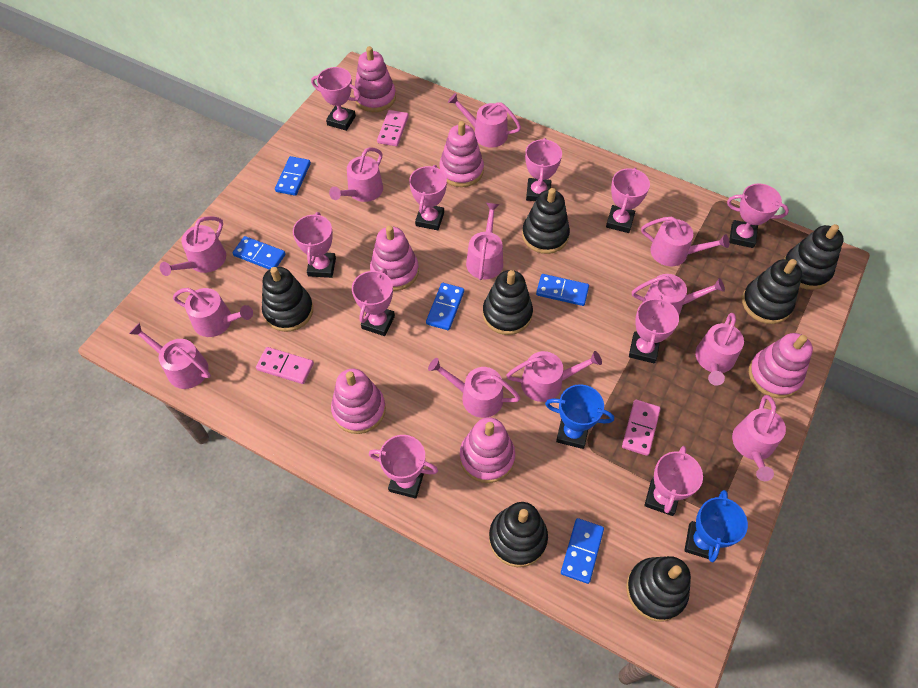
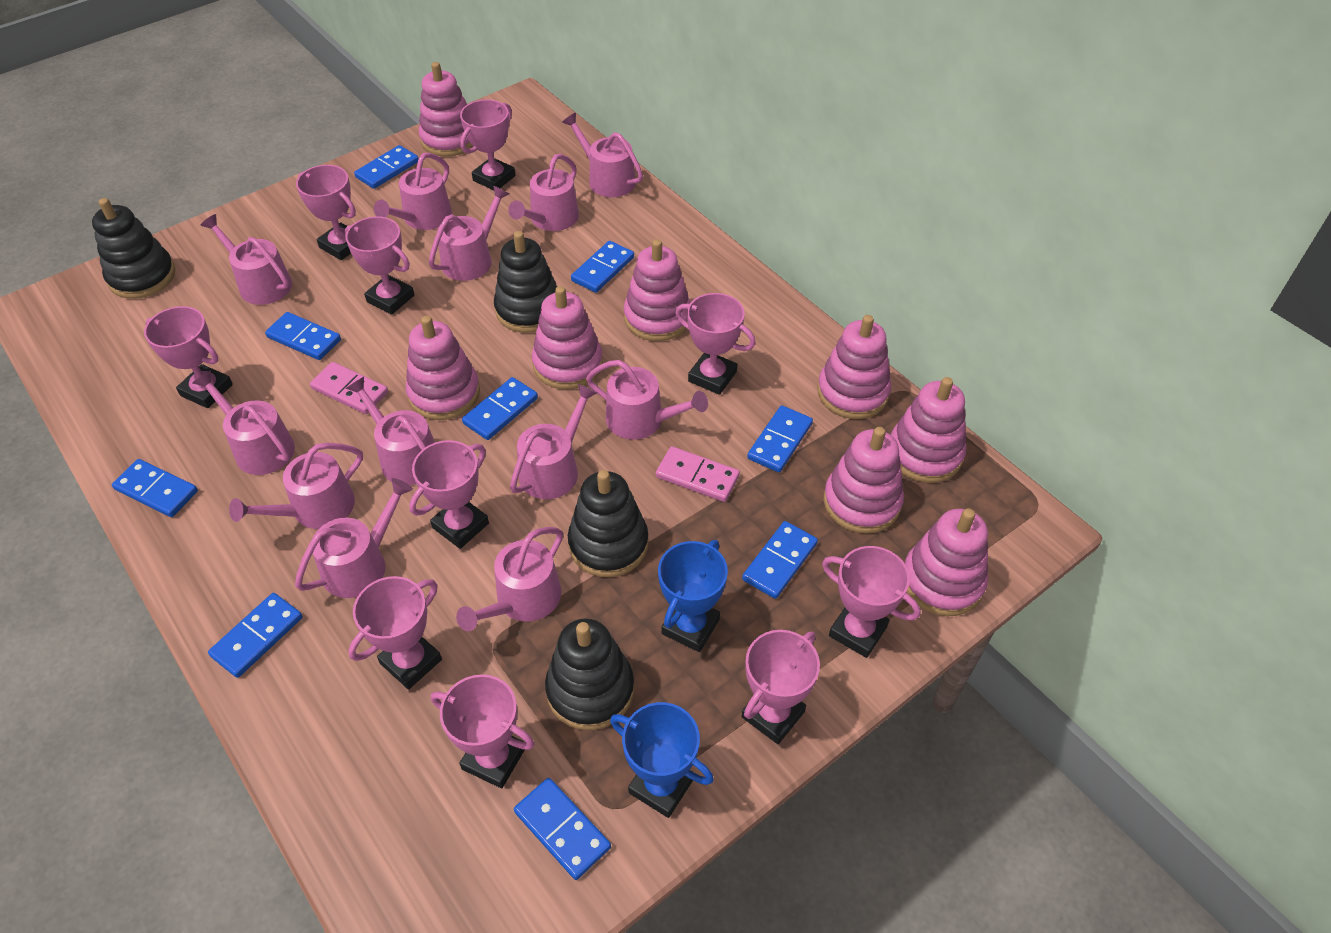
black stacking toy: [262,267,313,332] [483,270,533,335] [489,502,548,567] [522,188,570,254] [626,556,691,621] [742,259,802,324] [784,224,844,290] = 7 -> [92,198,175,299] [494,231,557,333] [545,618,634,730] [568,470,648,577] = 4
blue domino: [233,236,286,270] [275,156,311,196] [426,283,464,330] [536,274,589,306] [561,518,604,584] = 5 -> [112,459,198,517] [208,593,303,678] [265,312,341,360] [354,145,419,189] [462,377,538,440] [514,778,611,880] [571,241,634,293] [742,521,818,599] [747,405,813,472] = 9
pink domino: [256,347,314,384] [377,110,409,146] [622,400,660,456] = 3 -> [310,362,388,414] [656,446,740,502] = 2
pink stacking toy: [331,368,386,434] [354,46,396,112] [370,225,419,291] [439,121,484,187] [460,417,515,483] [749,333,813,398] = 6 -> [406,316,480,420] [418,62,473,157] [532,286,603,389] [624,239,691,341] [817,315,891,419] [823,427,904,534] [891,377,966,483] [905,509,988,616] = 8

